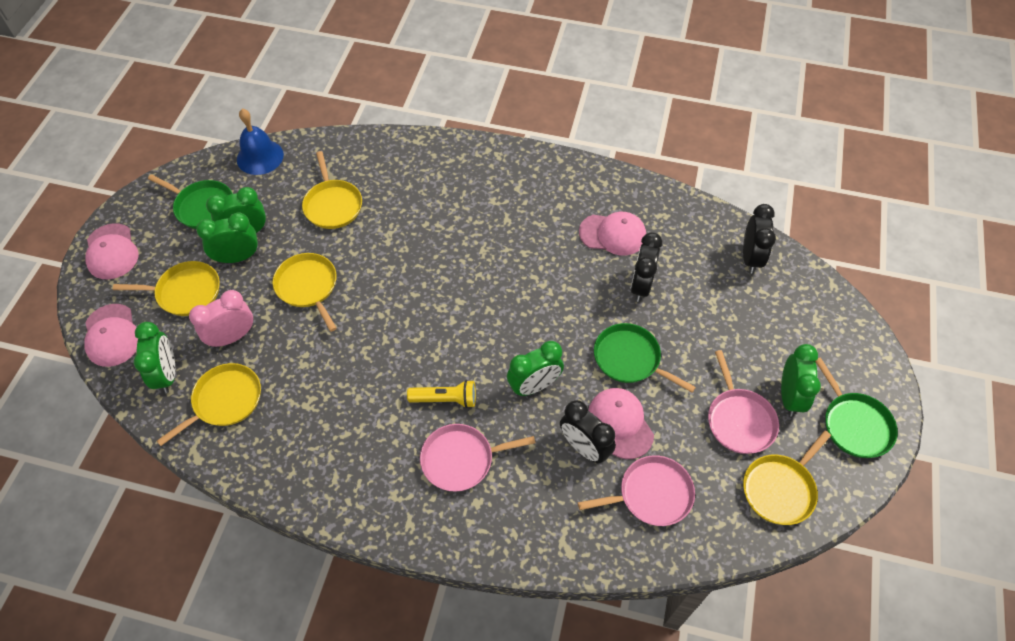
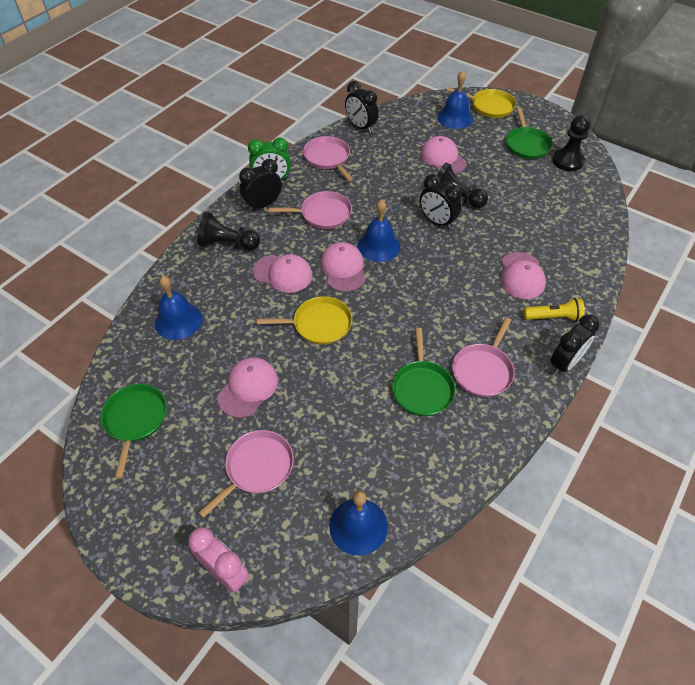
black clock: [560,400,616,463] [630,232,663,302] [743,204,776,274] = 3 -> [239,159,282,212] [345,81,379,133] [420,174,462,229] [550,315,599,375] = 4
black pawn: none = 0 -> [197,212,260,251] [437,163,488,208] [553,115,591,171] = 3
blue bell: [237,109,284,175] = 1 -> [155,276,202,340] [329,491,388,556] [358,199,400,262] [437,71,473,129] = 4
green clock: [134,322,175,393] [196,213,258,263] [206,187,266,233] [507,341,564,396] [781,344,821,417] = 5 -> [248,137,291,180] = 1
pink cap: [84,304,139,367] [85,223,138,279] [579,212,646,255] [588,388,654,459] = 4 -> [217,357,278,418] [253,254,312,293] [320,242,366,292] [421,136,466,174] [500,252,546,299] = 5
pink pan: [420,424,535,492] [578,455,695,526] [708,350,779,454] = 3 -> [198,430,294,518] [269,191,352,229] [303,136,353,181] [452,317,515,397] = 4
yellow pan: [113,261,220,316] [157,363,261,446] [273,253,337,332] [302,151,362,229] [743,430,831,525] = 5 -> [257,296,352,345] [447,87,516,118] = 2

